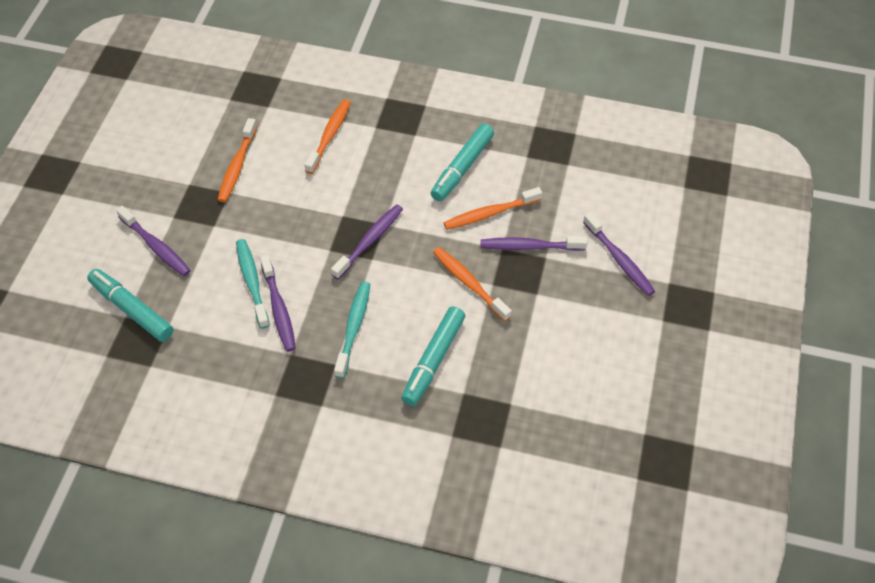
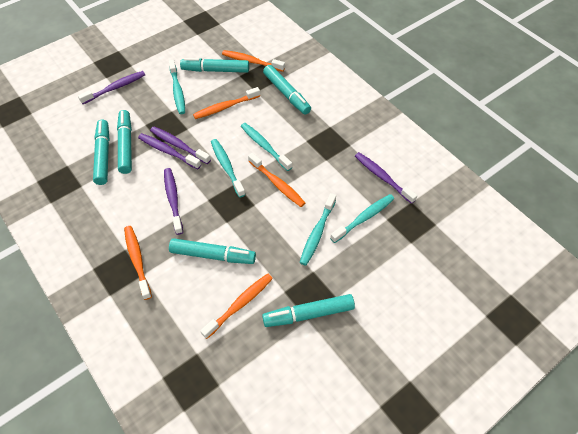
orange toothbrush: [218,118,257,202] [305,99,351,174] [433,247,512,321] [444,187,542,230] = 4 -> [124,226,152,300] [193,87,260,119] [200,274,273,339] [222,50,285,72] [248,153,305,207] = 5
turquoise marker: [87,269,174,342] [401,307,465,406] [431,124,494,201] = 3 -> [93,119,110,185] [117,110,132,174] [169,238,256,264] [180,58,249,73] [262,294,355,327] [263,65,311,115] = 6
turquoise toothbrush: [236,239,270,329] [334,281,370,378] = 2 -> [169,60,185,114] [211,139,245,197] [241,123,292,171] [300,193,336,266] [330,194,394,243] = 5

